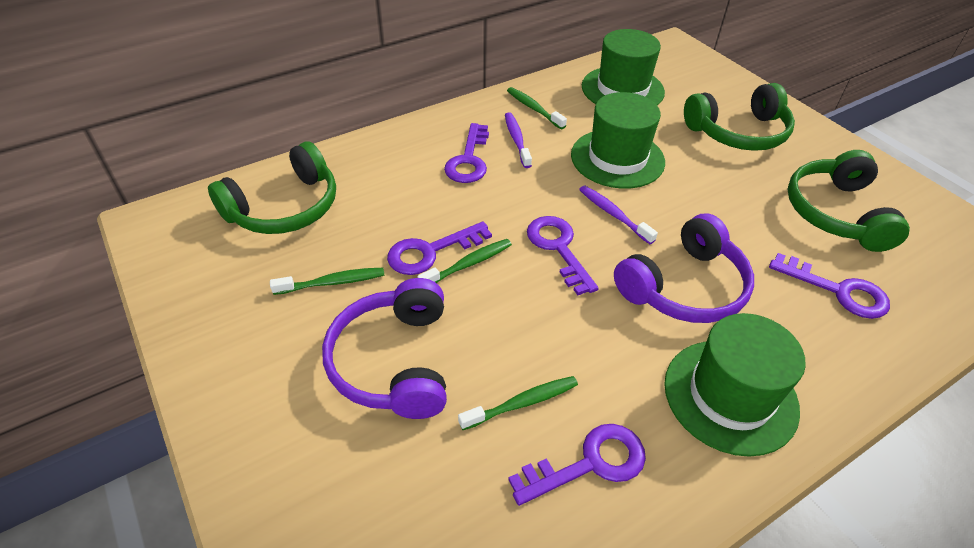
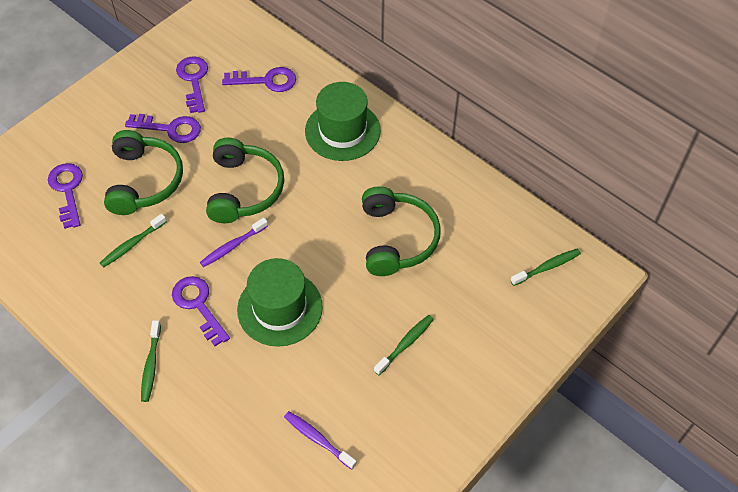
green hat: [571,92,665,189] [582,29,665,105] [664,313,806,457] = 3 -> [237,258,323,347] [305,82,381,161] = 2
purple headphones: [322,278,447,419] [614,214,754,323] = 2 -> none = 0

